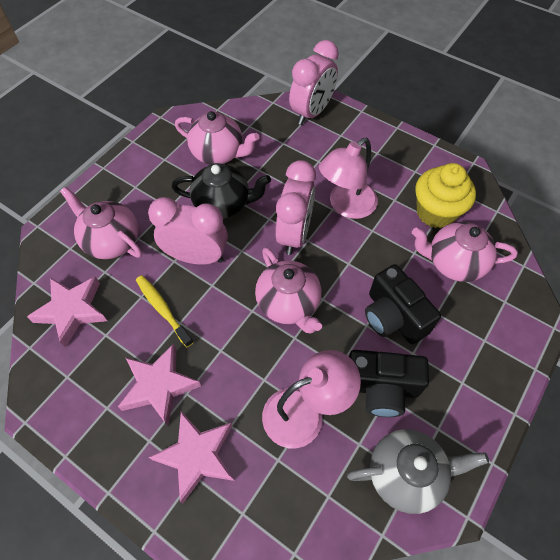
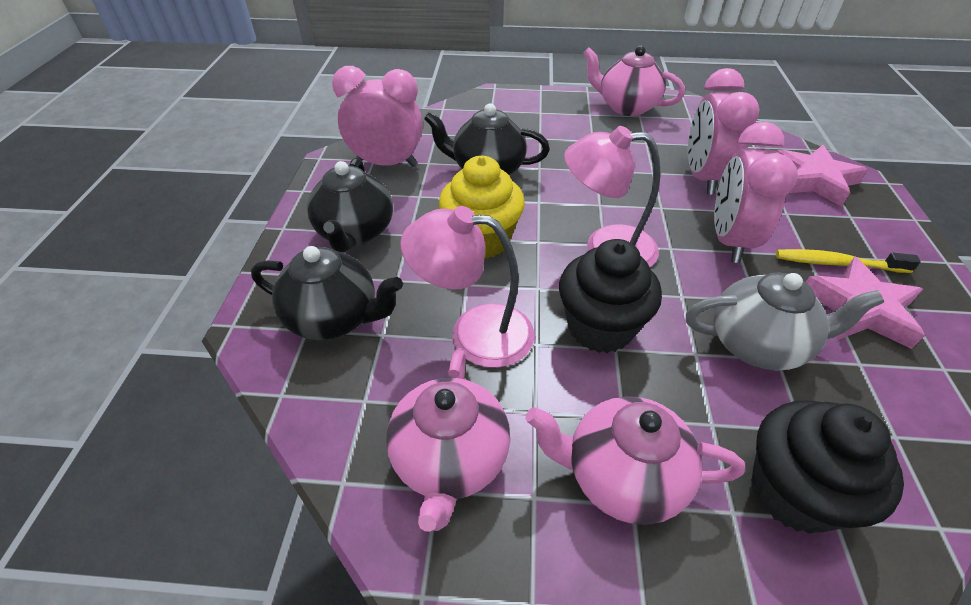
black camera: [349,350,429,417] [365,264,441,344] = 2 -> none = 0
black cupcake: none = 0 -> [559,239,662,353] [751,400,904,534] = 2
black teapot: [172,163,271,219] = 1 -> [251,246,403,340] [307,157,393,252] [424,104,550,175] = 3
pink star: [27,276,107,347] [118,343,201,426] [149,411,234,503] = 3 -> [777,145,868,207] [806,257,925,349] = 2
pink teapot: [60,187,142,259] [175,111,259,165] [255,247,322,334] [412,222,518,282] = 4 -> [386,348,510,532] [525,396,745,525] [583,45,685,116] = 3

